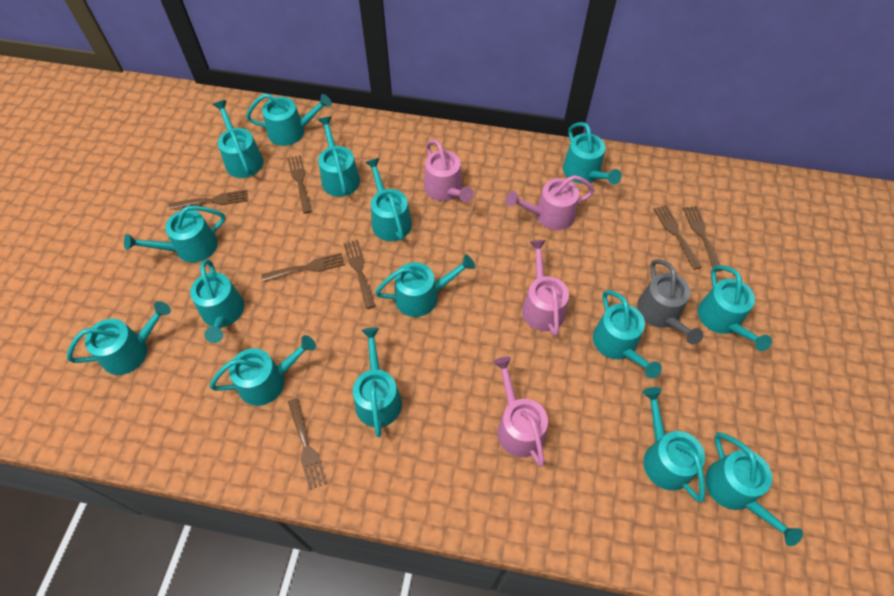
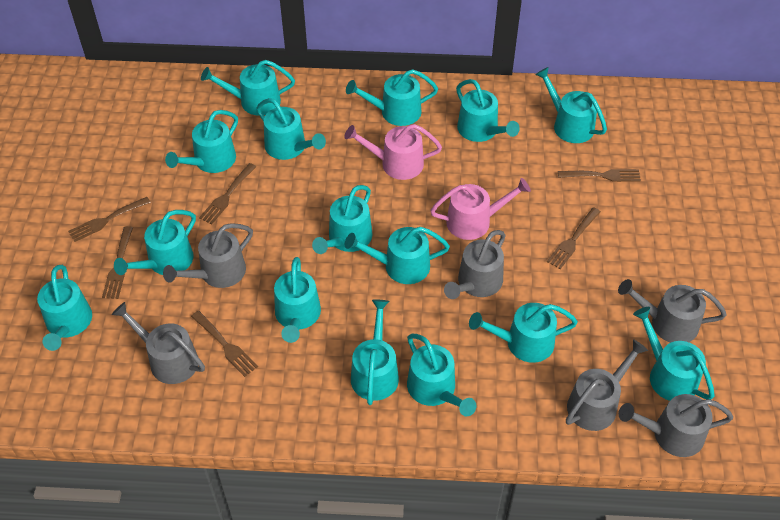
brown fork: [169,190,248,210] [261,253,345,282] [287,155,312,214] [288,398,327,490] [343,240,375,309] [654,205,701,270] [683,206,722,272] = 7 -> [68,197,151,242] [102,226,133,299] [191,311,258,377] [199,163,256,224] [547,207,601,269] [558,169,641,182] = 6
grey watering can: [637,259,703,345] = 1 -> [112,302,205,384] [163,223,253,288] [444,230,506,299] [566,339,648,431] [618,279,727,343] [619,394,733,457] = 6
pink watering can: [424,140,474,202] [493,357,548,467] [506,175,595,230] [522,240,569,336] = 4 -> [344,124,442,180] [430,178,531,240] = 2

